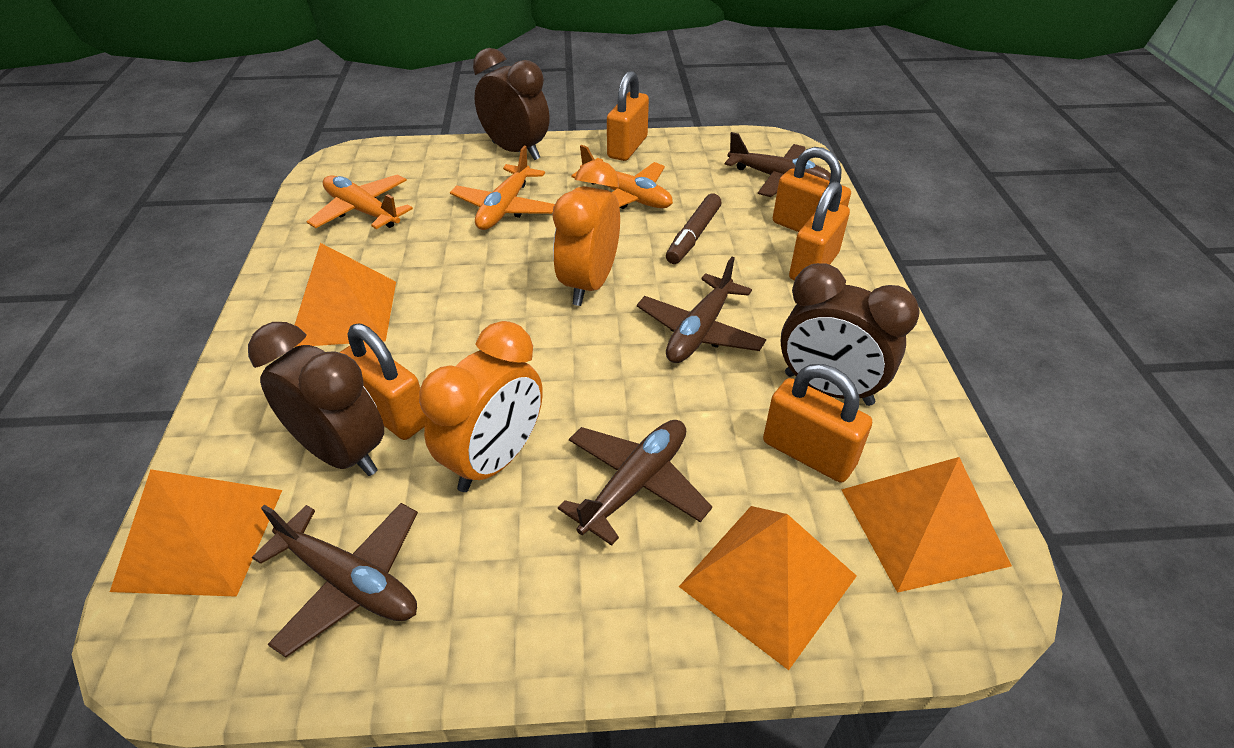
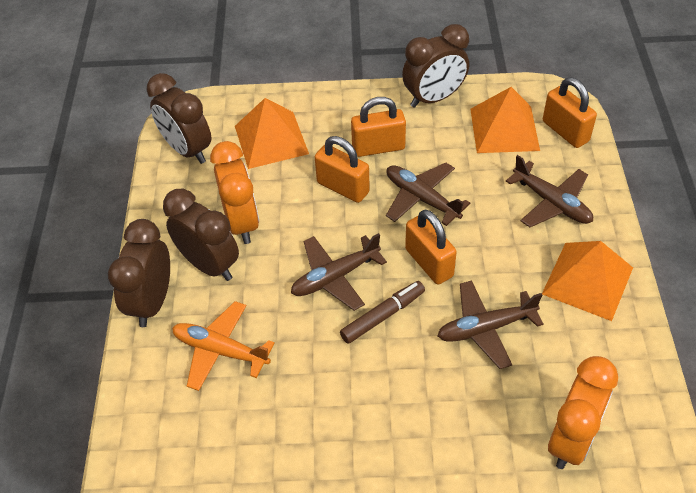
brown clock: [248,322,384,476] [473,48,550,160] [781,263,920,406] = 3 -> [108,219,170,327] [147,73,211,164] [163,189,239,281] [402,24,469,108] = 4
orange padlock: [339,324,426,440] [607,71,649,161] [763,364,872,483] [773,147,851,232] [789,181,850,281] = 5 -> [315,136,370,203] [351,97,406,157] [405,210,457,284] [543,77,597,148] = 4
orange plane: [307,174,413,229] [450,146,555,230] [571,145,673,209] = 3 -> [172,301,275,391] = 1
orange pyramid: [110,469,282,597] [295,243,396,347] [679,506,857,670] [841,457,1012,593] = 4 -> [235,98,309,169] [470,87,540,153] [542,241,633,321] = 3

